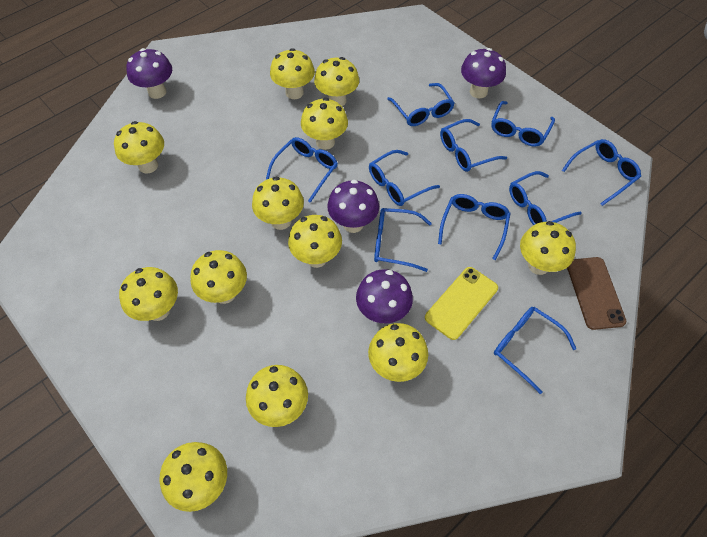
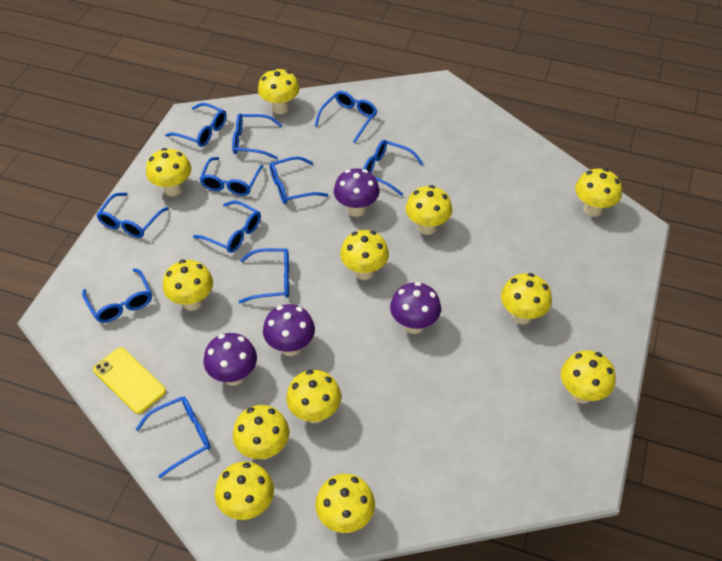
blue glasses: [266,137,338,203] [369,150,440,206] [374,208,432,272] [387,83,455,126] [438,194,511,260] [440,119,507,172] [491,101,555,146] [494,307,576,394] [509,171,582,225] [562,139,641,206] = 10 -> [82,268,152,323] [96,193,169,238] [136,397,211,478] [165,103,227,147] [193,201,261,253] [200,157,264,196] [232,114,283,159] [239,248,289,303] [269,156,328,204] [315,91,377,143] [363,140,424,196] = 11
brown phone: [567,257,626,330] = 1 -> none = 0

